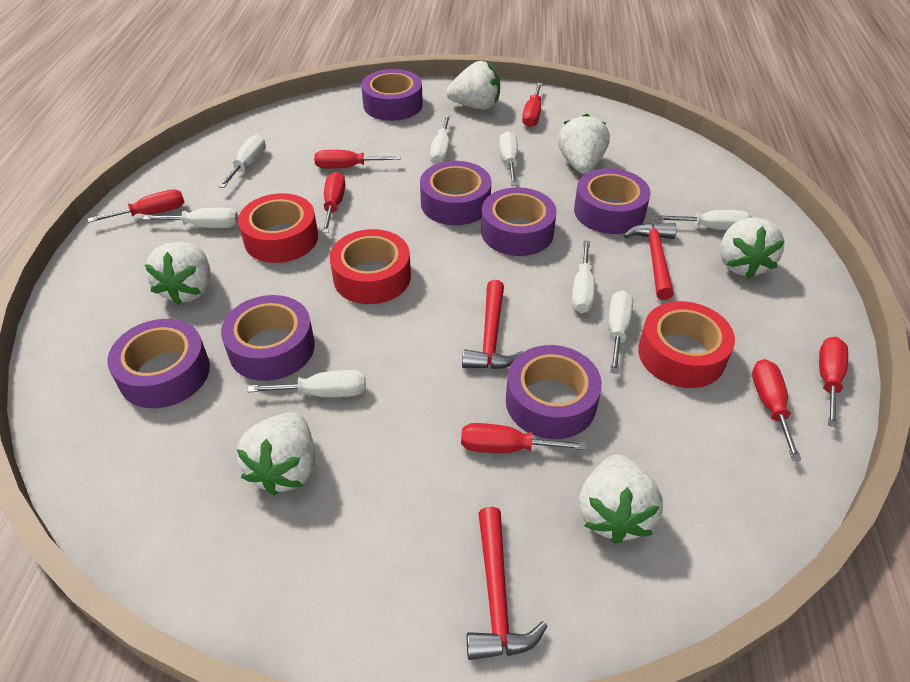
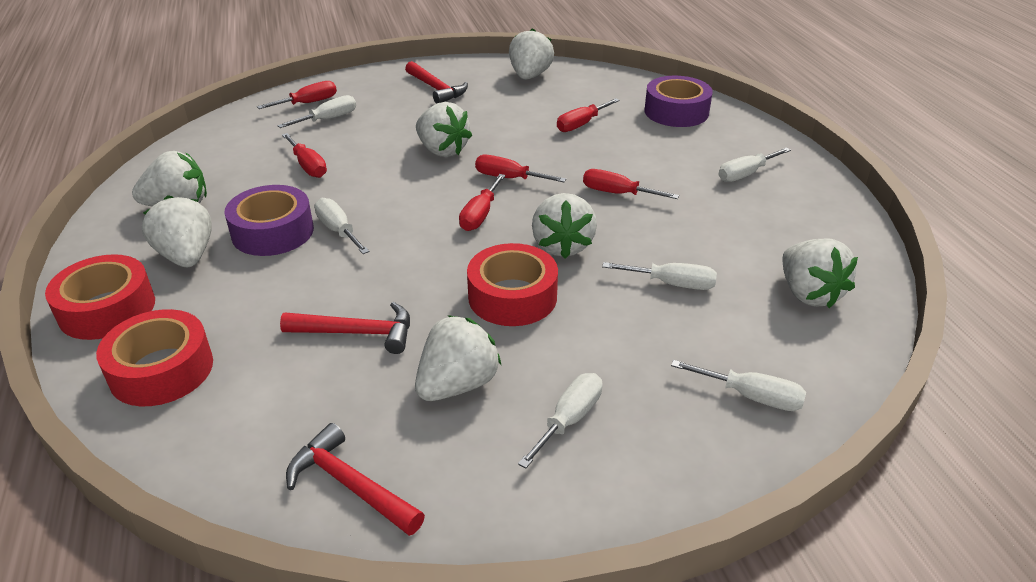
purple tape: [107,319,210,408] [221,295,315,381] [361,69,423,121] [420,161,491,225] [481,187,557,256] [506,345,602,439] [574,168,650,234] = 7 -> [224,185,314,256] [644,76,713,127] = 2
red screwdriver: [88,189,184,223] [314,150,401,169] [322,172,345,233] [461,423,586,453] [522,83,542,127] [752,359,801,460] [819,337,848,428] = 7 -> [257,81,337,109] [282,133,327,178] [459,174,505,231] [475,155,566,182] [557,98,620,132] [583,169,679,199] = 6
white screwdriver: [143,208,238,228] [218,135,266,188] [247,370,366,397] [430,115,451,164] [499,132,518,186] [572,241,595,313] [609,290,633,374] [655,210,752,230] = 8 -> [277,95,356,128] [314,198,370,254] [518,373,603,469] [602,262,717,290] [671,360,806,411] [718,148,791,182] = 6
white strawberry: [145,242,210,305] [237,412,315,495] [446,61,500,109] [558,114,610,174] [579,455,663,544] [720,218,785,279] = 6 -> [132,151,207,206] [142,195,211,267] [415,315,501,401] [416,102,472,157] [509,28,554,80] [532,193,597,259] [782,238,858,308] = 7

